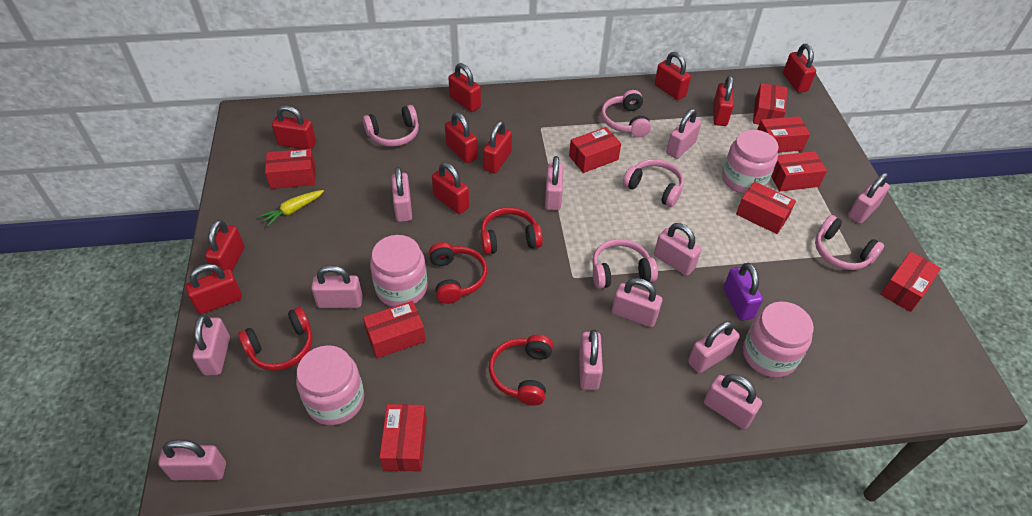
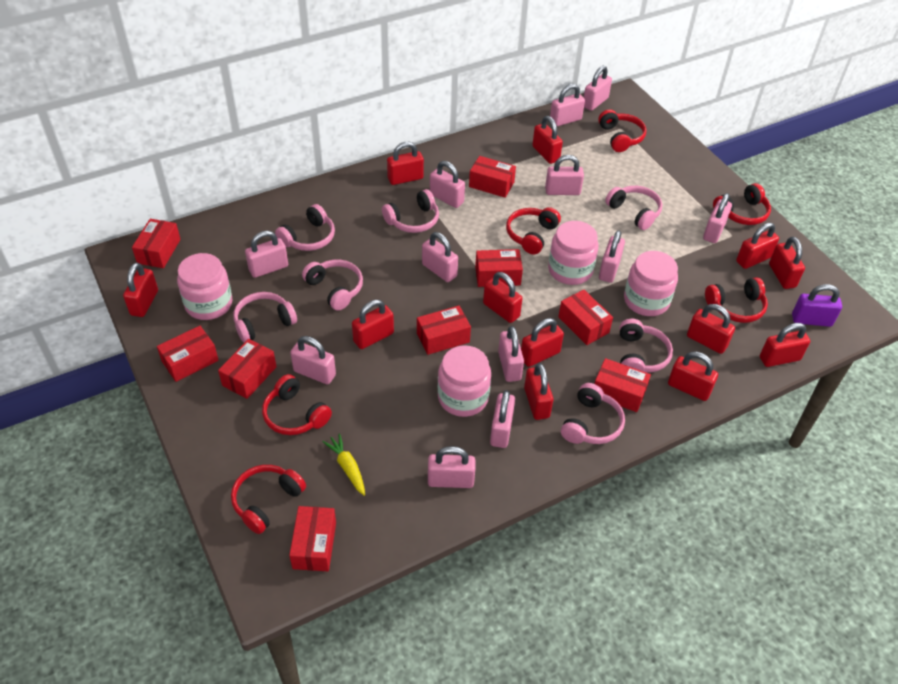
pink headphones: [363,105,419,147] [592,239,658,289] [601,90,651,137] [623,159,684,207] [815,215,884,270] = 5 -> [233,292,297,343] [275,204,335,251] [302,260,363,311] [382,189,439,233] [561,383,625,444] [605,186,662,230] [619,319,673,372] = 7
red headphones: [238,307,312,371] [429,242,487,304] [481,207,543,255] [489,335,553,406] = 4 -> [231,465,306,534] [262,374,332,435] [506,207,561,255] [598,109,646,152] [705,277,768,323] [713,183,771,225] = 6
red padlock: [186,264,242,314] [205,220,245,274] [272,105,316,150] [432,162,469,214] [445,112,478,163] [449,63,481,112] [483,121,512,174] [655,52,691,100] [713,76,734,126] [783,44,816,93] = 10 -> [123,262,158,317] [352,300,394,349] [387,142,424,185] [483,272,523,323] [521,318,564,367] [524,363,553,420] [532,116,563,164] [668,352,718,401] [687,304,735,354] [736,223,779,269] [760,323,810,367] [769,237,805,289] = 12

